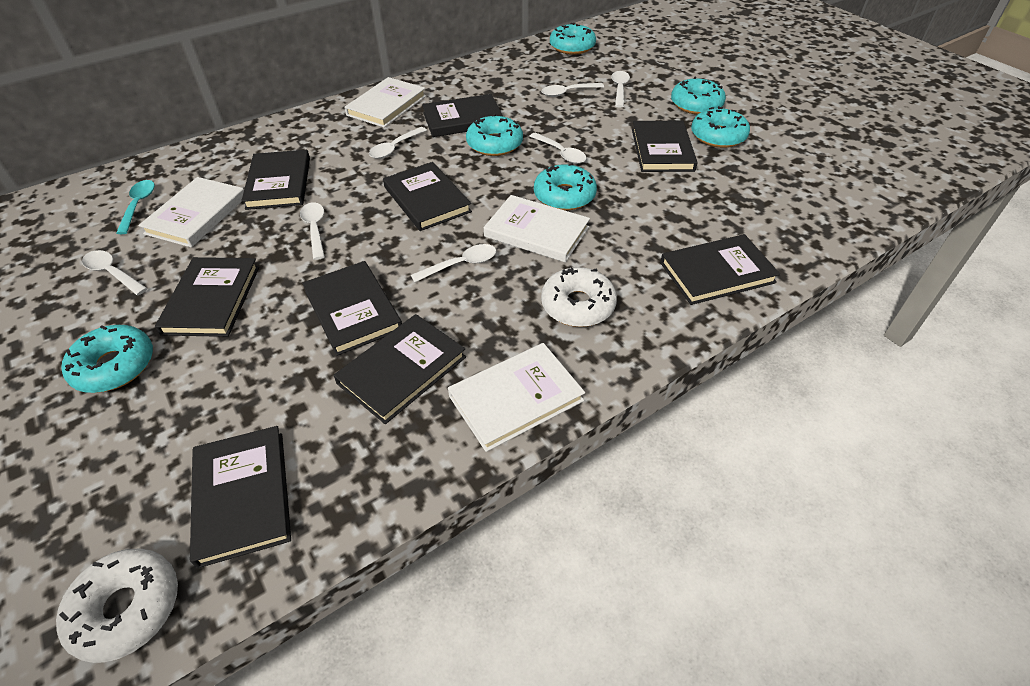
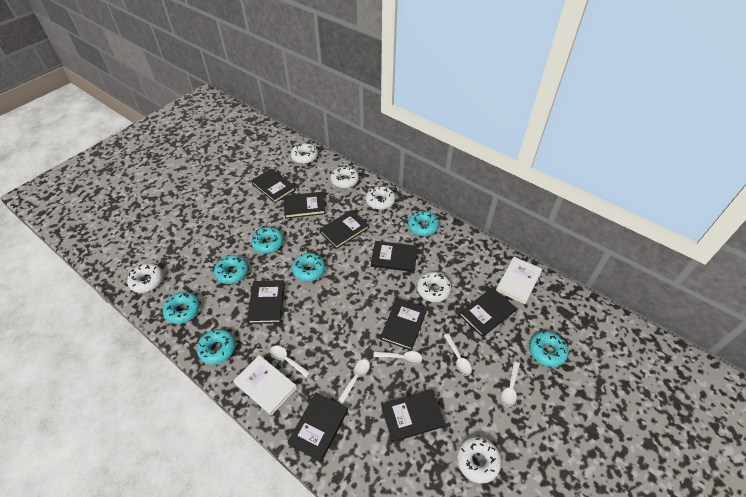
turquoise donut: [61,325,153,393] [466,114,523,156] [534,163,597,210] [550,23,596,55] [671,77,726,115] [691,106,750,148] = 6 -> [163,292,200,324] [197,329,236,365] [214,255,248,284] [251,227,284,253] [292,253,325,281] [408,211,439,236] [529,331,568,367] = 7
turquoise spoon: [116,180,155,234] = 1 -> none = 0
white book: [138,177,244,247] [344,77,426,128] [448,343,585,452] [484,195,590,262] = 4 -> [233,355,297,415] [496,257,542,304] = 2
white donut: [56,549,178,663] [541,267,617,327] = 2 -> [127,263,163,293] [291,143,318,164] [331,165,359,188] [366,186,395,210] [417,272,451,302] [457,436,501,484] = 6
white spoon: [82,250,147,295] [300,202,325,260] [369,127,427,159] [411,244,496,283] [530,132,586,164] [541,83,604,97] [611,71,630,107] = 7 -> [270,346,310,378] [337,359,370,404] [373,351,422,364] [444,334,472,376] [501,362,520,407] = 5

